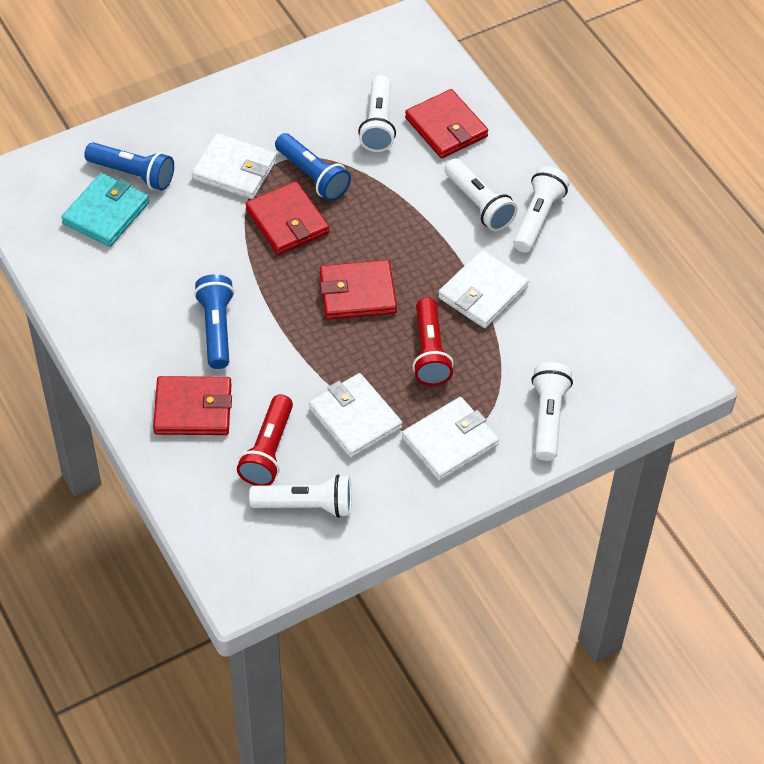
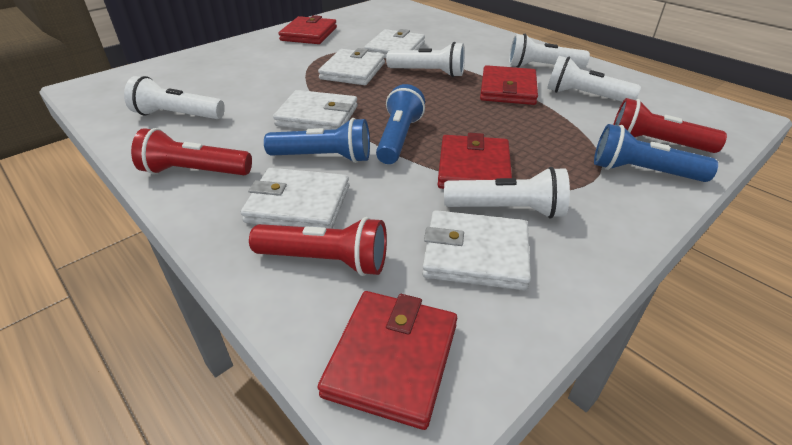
red flashlight: [237,394,293,485] [413,297,454,386] = 2 -> [131,128,252,175] [249,217,387,276] [613,98,727,153] = 3
turquoise wallet: [61,173,149,247] = 1 -> none = 0
white wallet: [192,133,277,199] [309,373,402,458] [402,397,499,481] [438,250,529,328] = 4 -> [241,168,349,229] [273,90,358,130] [318,48,385,85] [364,29,425,58] [422,210,531,291] = 5

